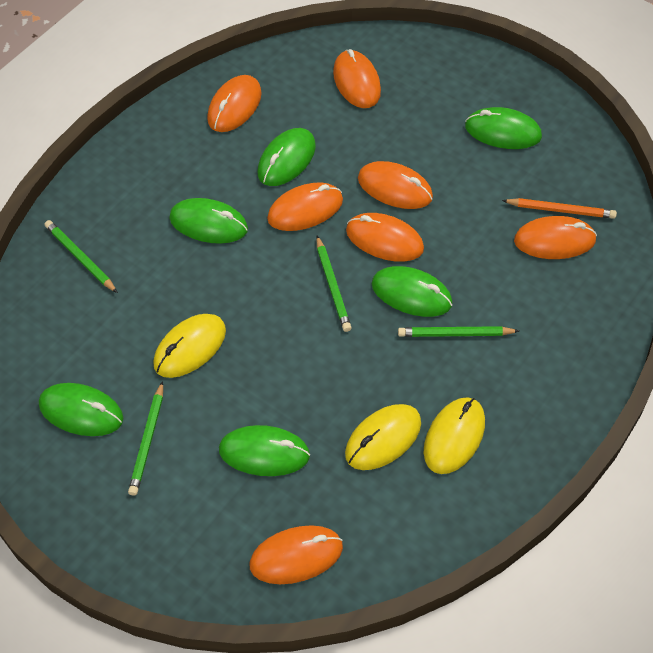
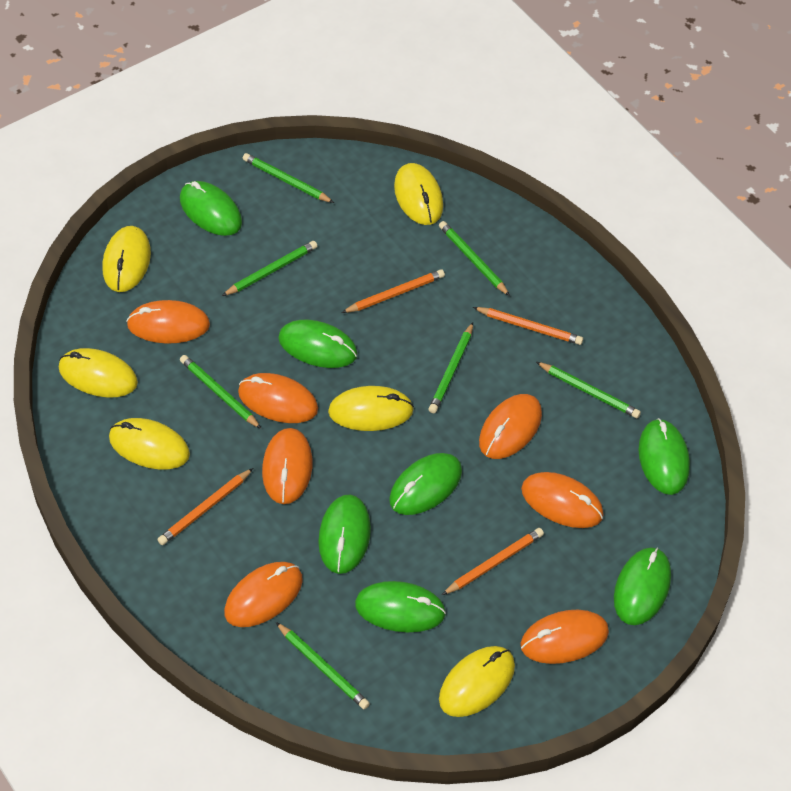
green mouse: [39,383,123,436] [169,198,248,244] [219,425,310,476] [258,128,316,186] [372,266,452,317] [465,107,542,149] = 6 -> [180,181,242,236] [278,320,358,368] [318,494,371,574] [355,581,446,632] [389,453,462,515] [614,547,671,625] [639,418,690,495] = 7
green pencil: [45,220,118,293] [128,381,163,496] [316,236,352,332] [398,326,519,337] = 4 -> [180,355,261,429] [222,241,317,296] [243,153,334,203] [276,622,370,709] [429,322,473,413] [439,221,510,296] [536,362,641,418] = 7
orange pencil: [502,198,617,219] = 1 -> [157,468,253,545] [342,269,445,313] [442,528,544,595] [473,307,583,345] = 4
yellow mouse: [153,314,226,378] [345,404,421,470] [424,397,485,474] = 3 -> [59,348,138,398] [102,226,151,292] [109,418,190,470] [328,386,414,431] [394,163,443,225] [439,646,515,717] = 6

